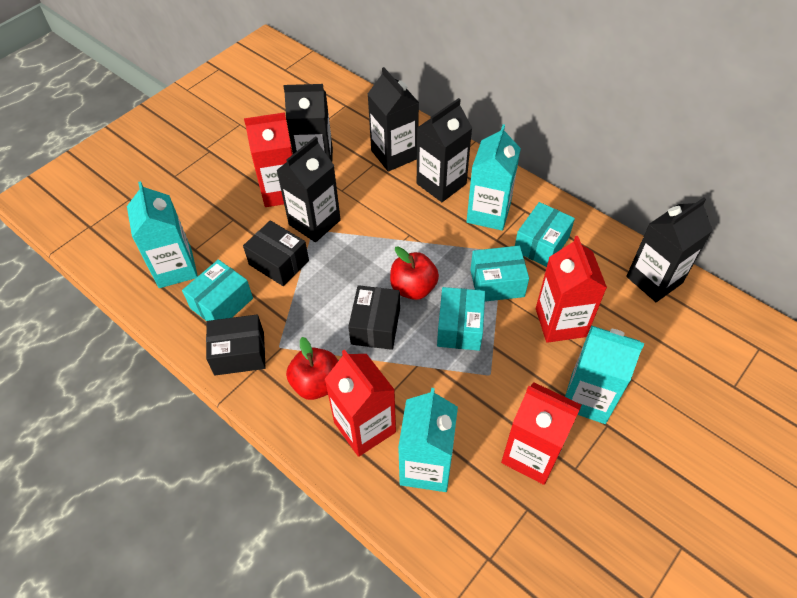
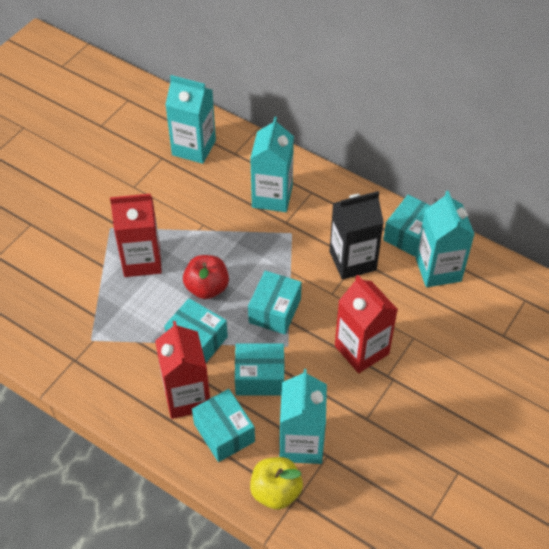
black box: [206,314,266,375] [243,220,309,286] [348,285,400,350] = 3 -> none = 0
black carton: [276,136,341,242] [283,84,333,161] [368,67,419,172] [417,98,472,202] [626,198,713,302] = 5 -> [329,191,384,280] = 1
red apple: [286,337,338,400] [390,246,439,300] = 2 -> [183,255,229,299] = 1
red carton: [244,112,293,207] [324,349,396,457] [501,382,582,485] [536,236,607,343] = 4 -> [110,194,162,277] [155,321,210,419] [335,275,398,373] = 3
turquoise box: [182,259,253,321] [437,287,485,351] [470,246,529,302] [515,202,575,267] = 4 -> [164,298,228,362] [192,389,255,462] [235,343,284,396] [248,271,302,334] [383,195,430,257] = 5
yellow apple: none = 0 -> [250,457,303,510] = 1

